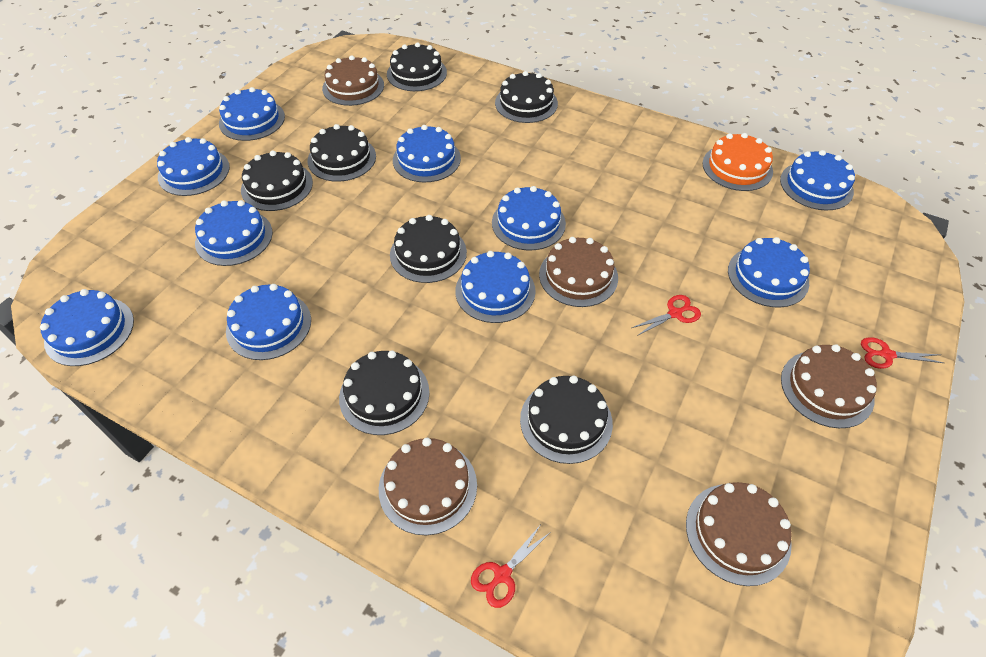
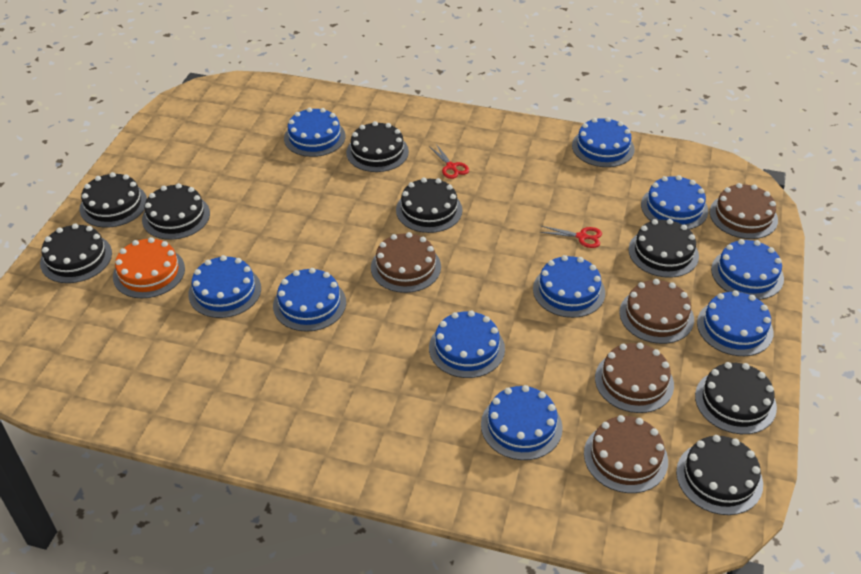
black cake: [241,151,313,211] [308,124,376,182] [339,351,430,435] [387,42,447,91] [390,215,467,283] [495,71,558,123] [520,375,613,464] = 7 -> [40,223,112,283] [80,172,147,228] [142,183,210,240] [346,121,409,172] [396,178,462,233] [629,219,699,278] [676,435,763,515] [695,362,777,434] = 8
red scissors: [471,526,550,608] [632,295,701,336] [861,337,944,369] = 3 -> [429,144,469,179] [540,226,602,248] = 2

